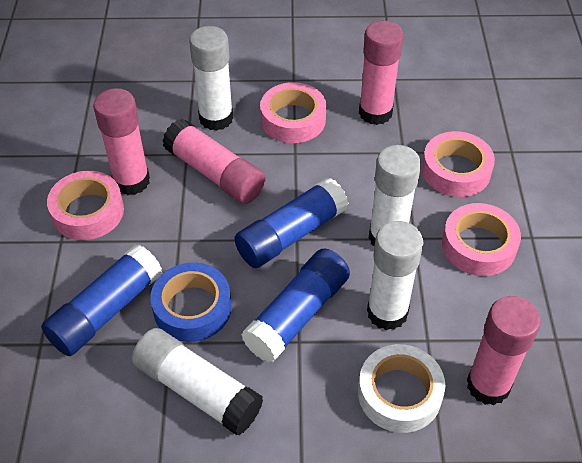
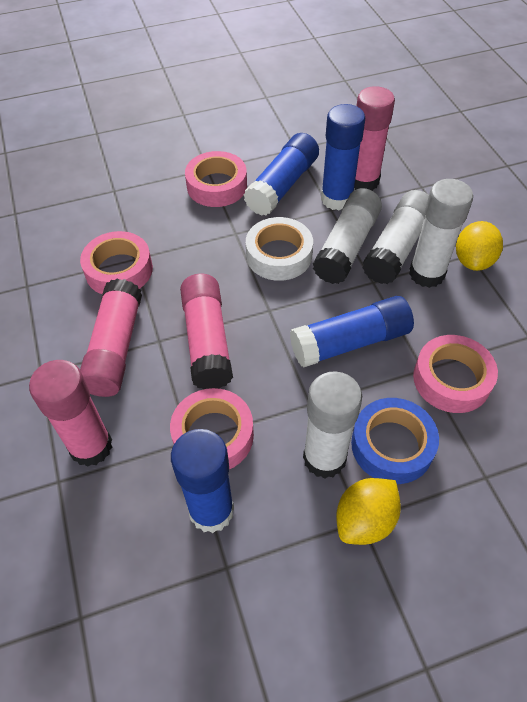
blue glue stick: [41,244,162,356] [234,178,349,268] [241,248,350,363] = 3 -> [171,429,234,533] [244,133,319,216] [290,296,414,367] [321,104,365,210] = 4
yellow lemon: none = 0 -> [336,478,401,545] [456,221,503,271] = 2

